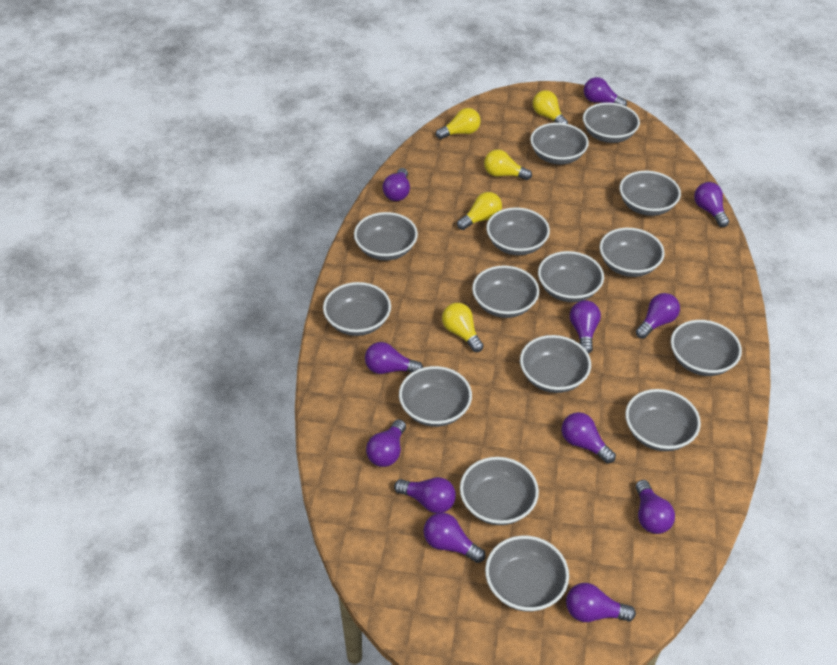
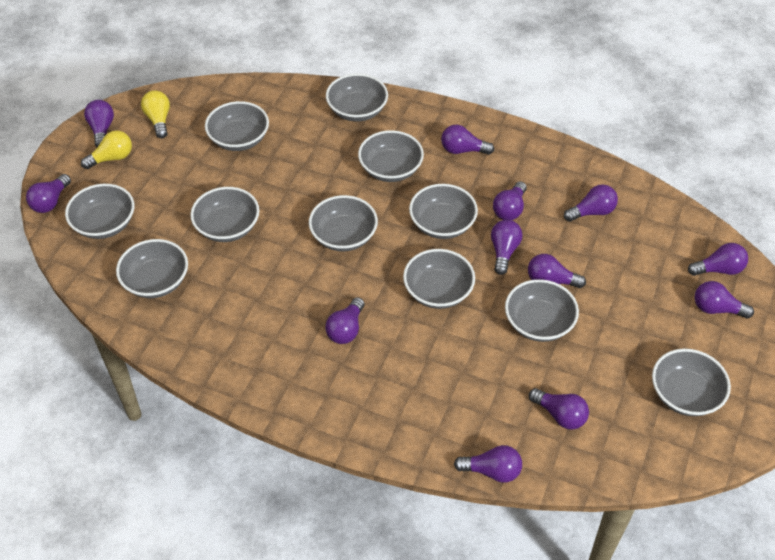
grey bowl: [323,282,391,336] [354,212,418,261] [399,366,472,427] [460,457,539,525] [472,265,539,318] [485,536,569,612] [486,207,550,255] [520,335,591,393] [530,123,589,164] [538,251,604,302] [583,102,640,143] [599,228,665,277] [619,171,681,216] [625,389,701,451] [671,320,742,376] = 15 -> [65,184,134,239] [116,239,188,298] [190,187,259,242] [205,101,269,151] [309,195,378,251] [326,73,388,122] [358,130,424,182] [403,249,475,309] [409,184,478,239] [505,279,579,342] [652,349,731,416] = 11
yellow light bulb: [436,108,481,139] [442,303,484,352] [457,192,502,230] [484,149,532,180] [533,90,568,124] = 5 -> [81,130,132,169] [141,90,170,138] = 2

